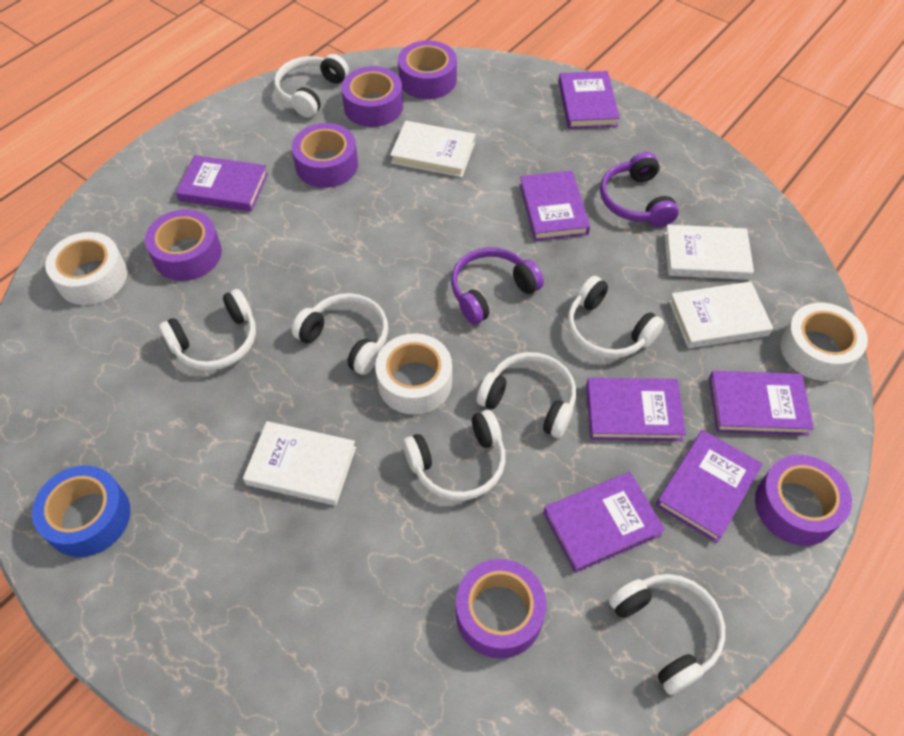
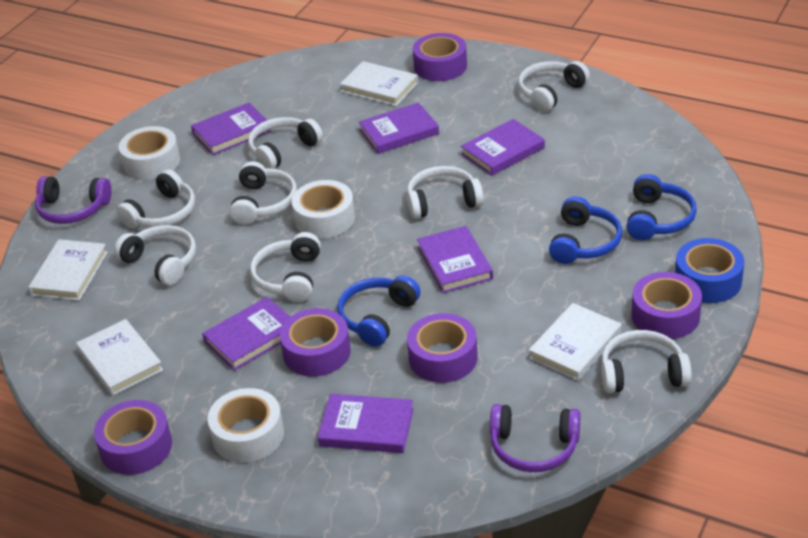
blue headphones: none = 0 -> [337,275,420,347] [549,196,622,264] [626,174,697,240] = 3
purple book: [176,155,268,212] [519,170,590,241] [543,472,665,573] [559,71,620,129] [586,378,686,441] [656,430,763,543] [709,371,814,436] = 7 -> [191,103,272,155] [202,297,290,371] [317,394,414,453] [358,102,439,154] [417,226,493,293] [461,119,545,176] = 6
purple tape: [145,209,222,281] [292,123,358,188] [341,66,403,127] [398,40,457,99] [456,559,546,659] [755,455,852,546] = 6 -> [94,400,172,475] [279,308,351,377] [407,313,478,383] [413,33,467,81] [631,272,702,339] = 5
white headphones: [159,289,256,370] [274,54,349,117] [292,293,388,375] [403,410,505,501] [477,352,576,438] [568,276,664,358] [609,574,725,695] = 7 -> [114,225,196,285] [116,170,195,228] [230,161,297,225] [248,117,323,169] [250,232,321,302] [407,166,484,219] [518,61,590,112] [601,330,692,393] = 8

